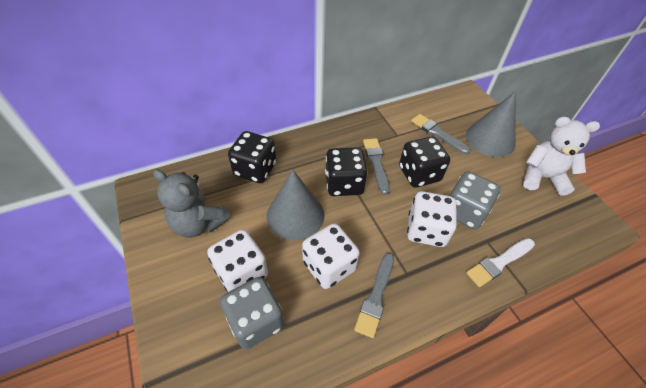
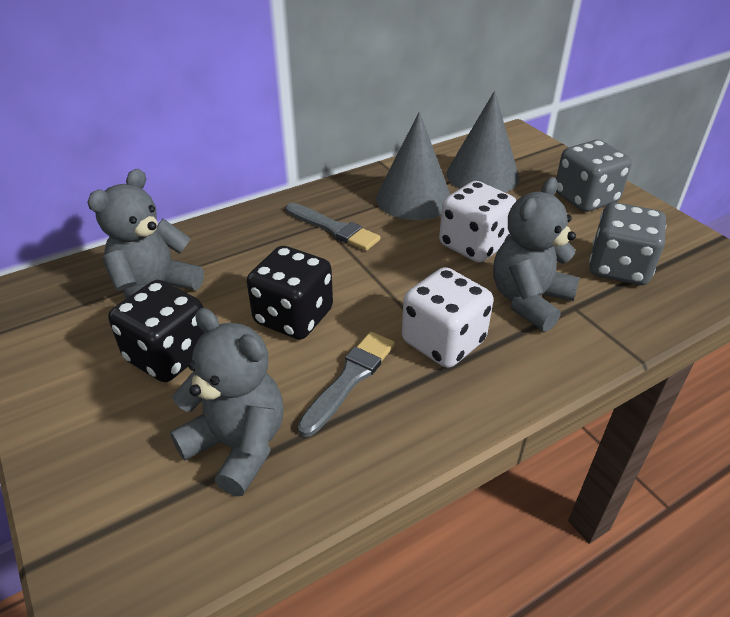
black dice: [228,131,276,183] [325,147,368,196] [399,137,450,188] = 3 -> [108,280,205,382] [247,246,333,339] = 2
grey brush: [354,253,394,338] [363,138,390,195] [411,114,471,155] = 3 -> [286,203,380,251] [297,332,395,437] = 2
grey teddy bear: [153,169,231,238] = 1 -> [87,169,204,299] [170,308,284,496] [493,177,580,332] = 3
white brush: [466,238,535,287] = 1 -> none = 0
white dice: [207,230,268,292] [302,224,360,289] [407,191,457,247] = 3 -> [402,267,493,368] [439,181,517,263] = 2
white teddy bear: [523,117,600,196] = 1 -> none = 0

